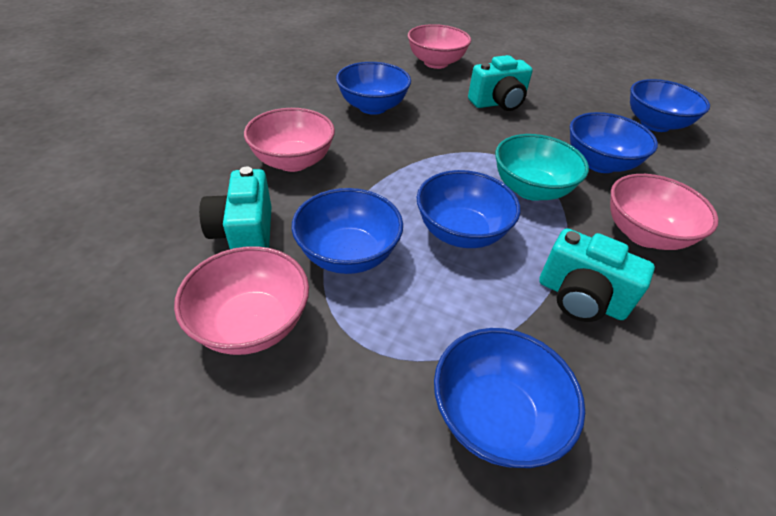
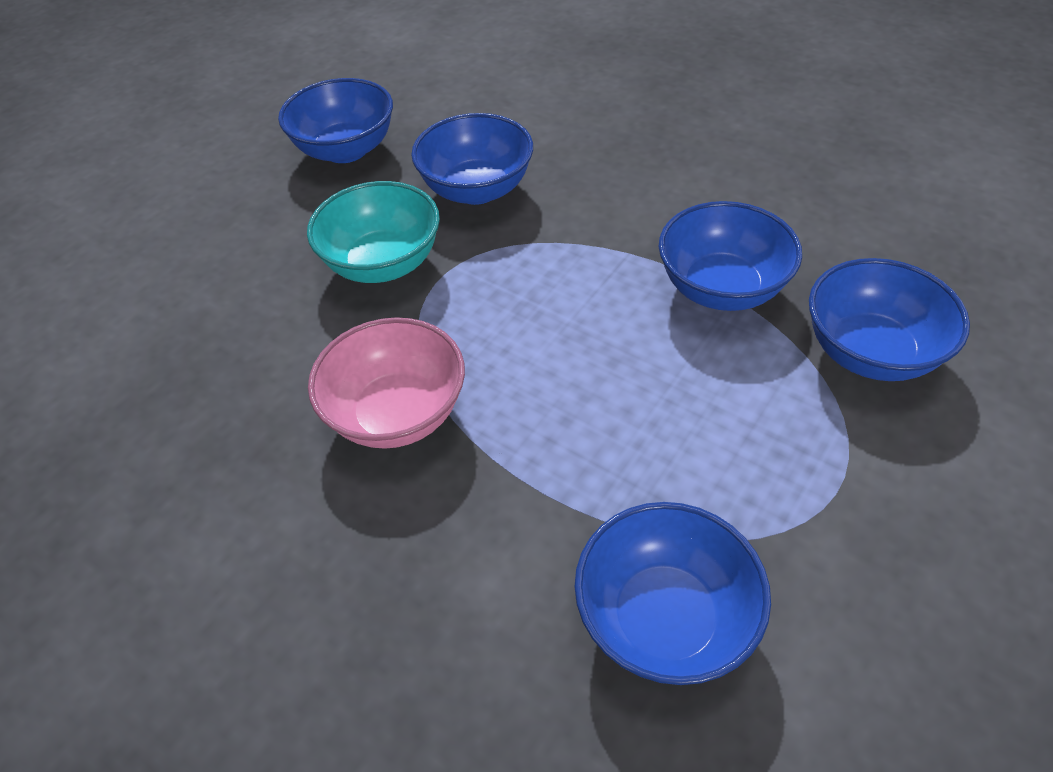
blue bowl: [291,188,403,274] [336,62,411,115] [417,170,520,248] [434,328,585,468] [570,112,658,173] [630,79,710,132] = 6 -> [278,78,393,163] [411,113,533,205] [574,502,771,685] [659,201,802,311] [809,258,970,381] = 5
pink bowl: [174,246,309,355] [244,108,335,172] [408,24,471,69] [610,174,719,250] = 4 -> [308,317,465,449] = 1
turquoise camera: [199,167,271,249] [468,55,533,111] [539,228,655,322] = 3 -> none = 0

